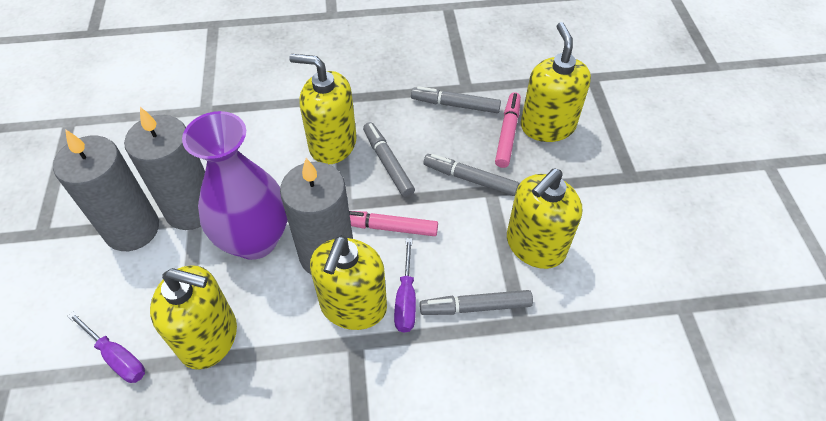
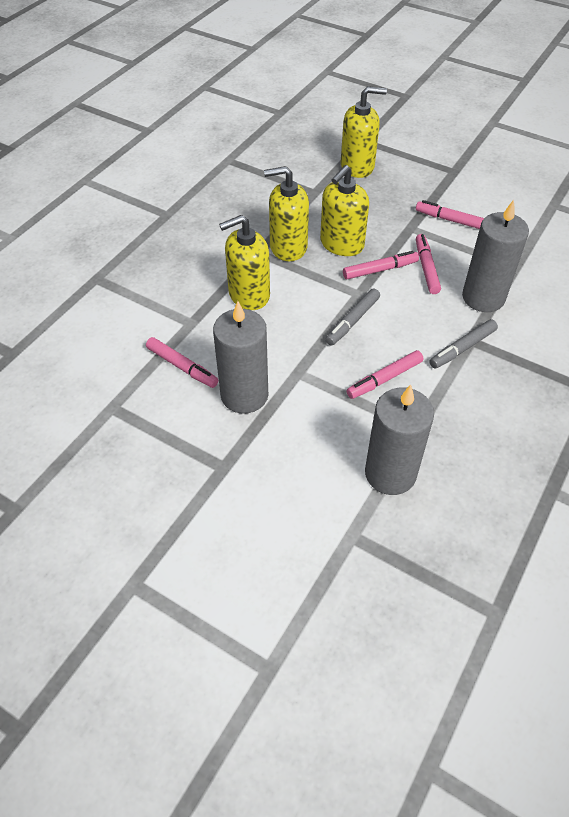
grey marker: [363,122,415,197] [411,86,501,113] [420,290,533,315] [424,154,519,196] = 4 -> [325,288,380,346] [430,319,498,369] = 2
pink marker: [349,211,438,236] [495,92,521,168] = 2 -> [146,337,219,388] [343,251,419,279] [347,350,424,399] [416,200,484,229] [416,234,441,294] = 5
purple screwdriver: [67,312,145,383] [394,238,416,333] = 2 -> none = 0
purple vase: [182,111,288,260] = 1 -> none = 0
yellow soap dispenser: [150,265,237,369] [289,54,357,164] [310,235,387,330] [507,168,582,269] [521,22,591,142] = 5 -> [219,215,270,310] [264,166,309,261] [320,165,369,256] [341,86,387,178] = 4

